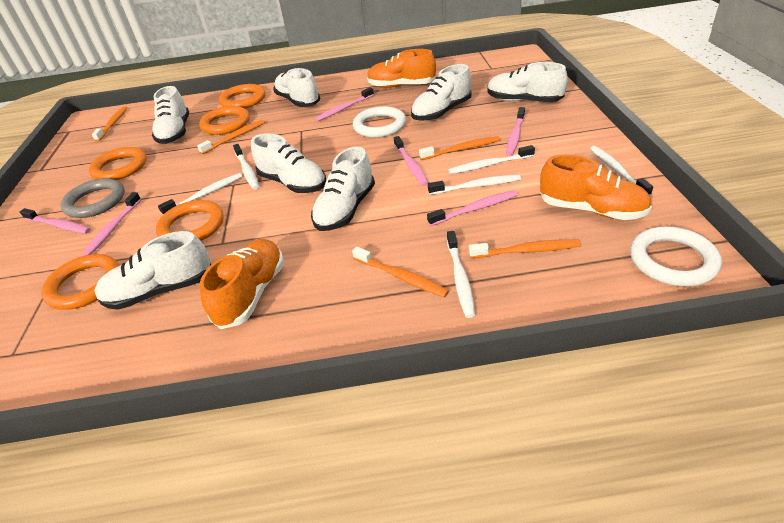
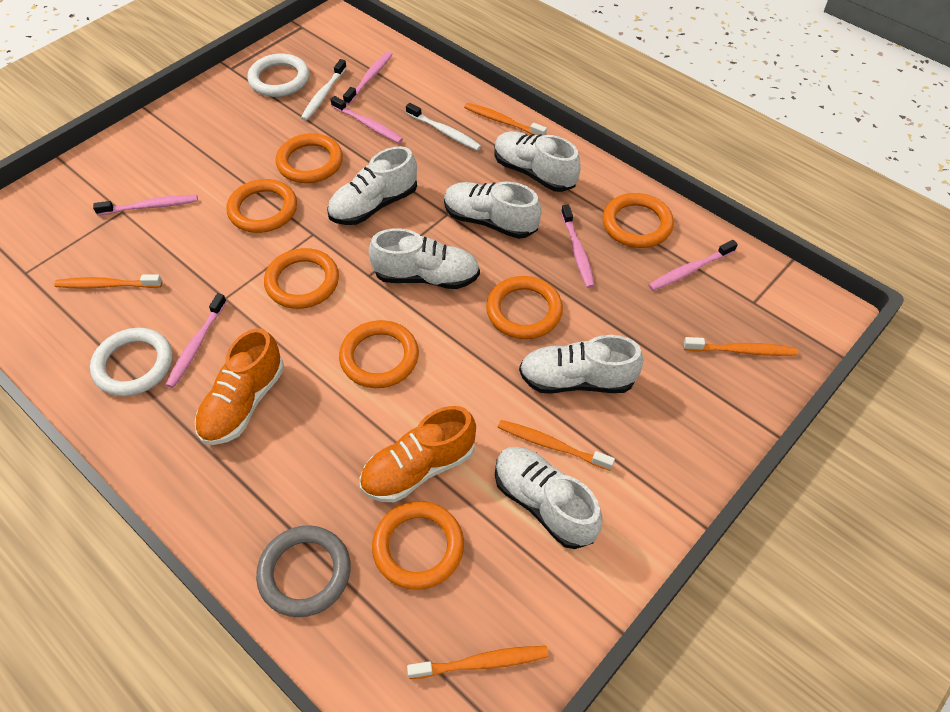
orange ring: [41,254,119,310] [89,147,147,180] [156,200,224,241] [199,106,250,135] [219,84,265,108] = 5 -> [227,179,297,233] [264,248,339,309] [276,133,343,183] [339,320,419,388] [372,501,464,590] [486,276,563,339] [603,193,674,248] = 7
orange shoe: [199,239,284,329] [367,49,436,88] [540,155,652,220] = 3 -> [195,328,284,445] [360,406,476,502] = 2
white shoe: [94,231,211,310] [152,86,189,144] [251,133,326,193] [273,68,320,107] [311,147,375,231] [411,64,472,121] [487,62,568,102] = 7 -> [327,146,417,225] [369,228,480,289] [444,181,541,239] [494,131,581,192] [495,447,603,549] [519,335,643,394] = 6
white toothbrush: [158,173,242,215] [233,144,259,190] [428,175,521,195] [447,231,475,318] [448,145,535,174] [590,146,653,196] = 6 -> [301,59,347,121] [406,103,481,151] = 2

